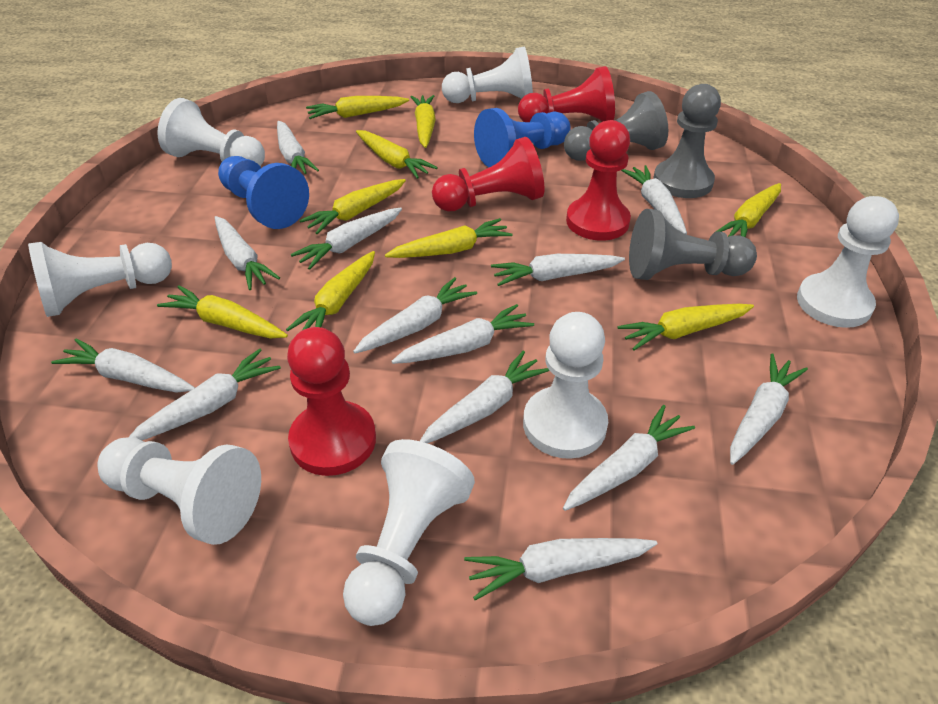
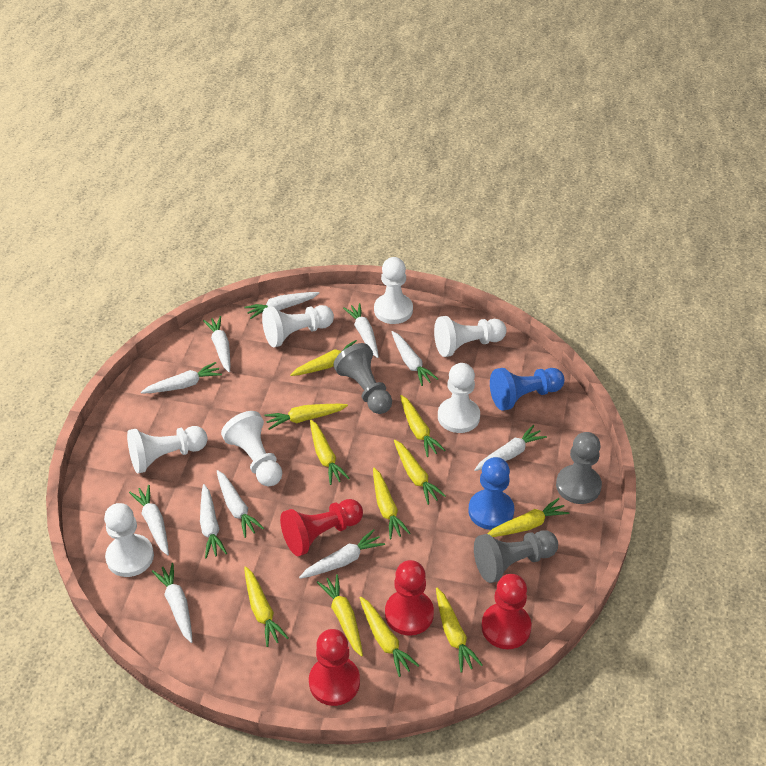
white carrot: [51,339,195,393] [129,349,281,440] [215,216,280,290] [277,121,319,174] [291,208,402,270] [353,277,477,353] [391,304,534,364] [420,351,550,443] [464,538,657,600] [491,254,625,286] [563,405,695,511] [621,165,687,234] [730,353,808,465] = 13 -> [129,485,169,555] [141,362,222,394] [152,563,193,643] [200,484,227,558] [203,316,230,372] [217,470,264,538] [245,292,319,319] [299,529,385,579] [343,303,379,358] [392,331,438,386] [474,425,547,471] = 11
yellow carrot: [157,285,288,338] [286,251,375,331] [299,179,406,234] [306,96,409,119] [356,130,438,179] [385,218,513,258] [410,95,436,148] [617,304,754,350] [715,183,781,237] = 9 -> [244,566,288,647] [264,404,348,430] [290,340,357,376] [310,420,350,485] [317,574,363,657] [359,596,419,677] [373,468,411,539] [394,440,446,505] [400,395,445,457] [436,588,483,673] [488,498,570,537] = 11

